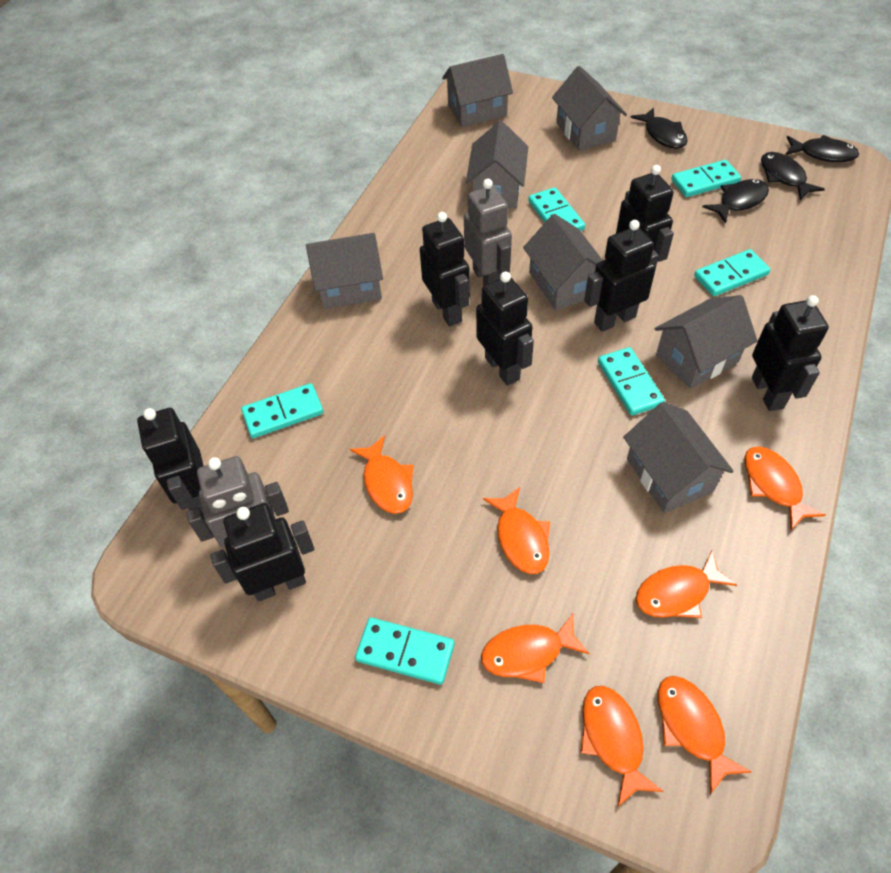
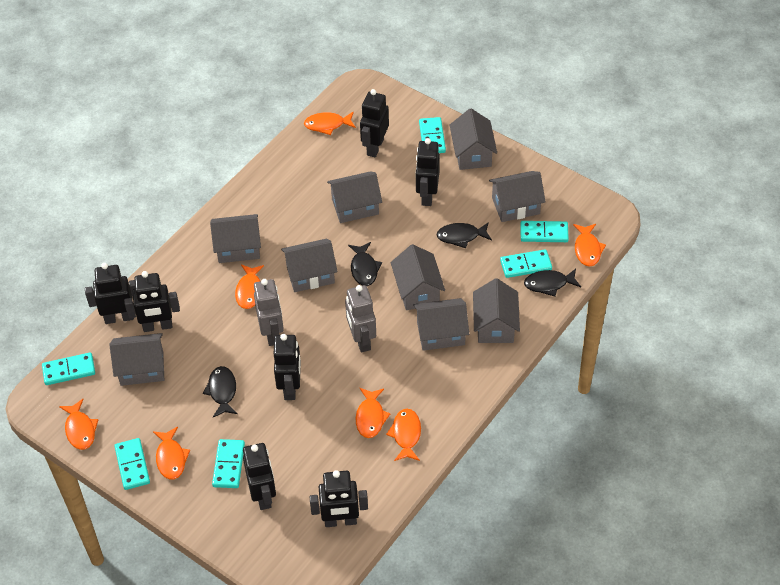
grey house: [306,233,383,309] [442,54,513,127] [466,121,528,208] [523,214,603,311] [552,66,627,151] [623,402,734,513] [654,295,757,389] = 7 -> [109,333,164,386] [210,214,261,263] [281,239,338,292] [327,171,382,223] [391,244,445,310] [413,298,469,351] [450,109,497,170] [473,278,520,343] [489,171,546,222] = 9

